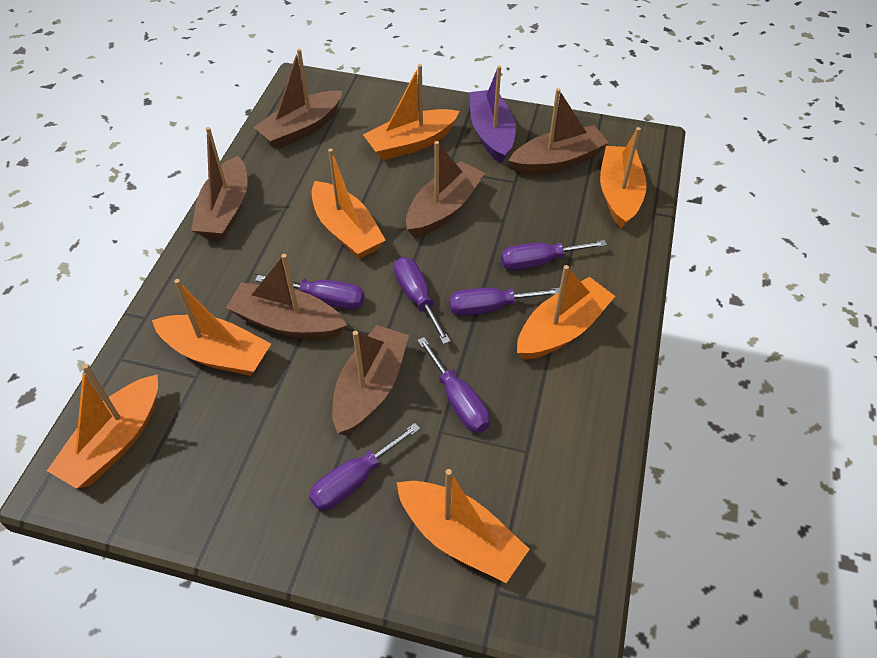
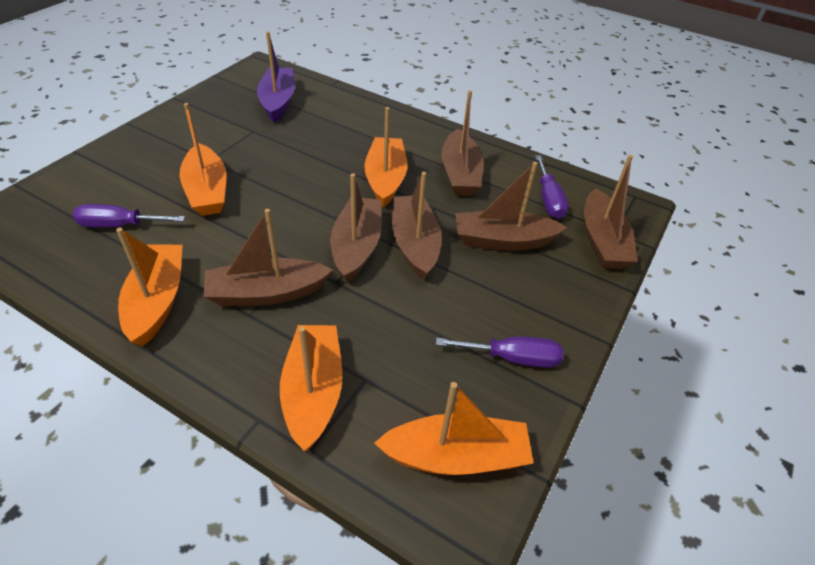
orange boat: [47,364,158,489] [152,279,271,376] [312,148,386,259] [363,64,460,160] [397,469,530,583] [517,265,615,360] [600,127,647,229] = 7 -> [116,228,183,347] [179,103,227,216] [280,325,342,451] [364,107,407,208] [374,382,534,475] = 5
purple screwdriver: [255,275,365,310] [309,423,420,511] [394,257,451,344] [417,337,490,433] [449,288,560,316] [501,240,607,270] = 6 -> [73,204,185,228] [436,337,563,368] [535,155,569,219] = 3

